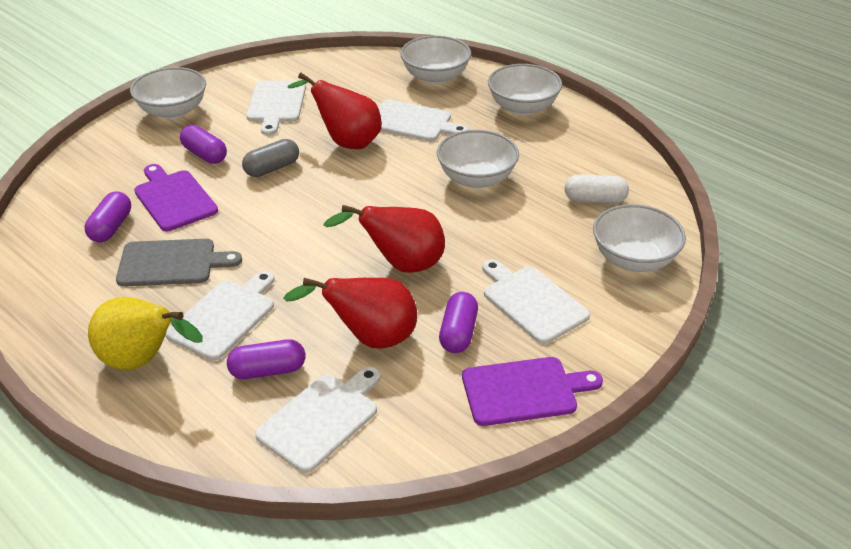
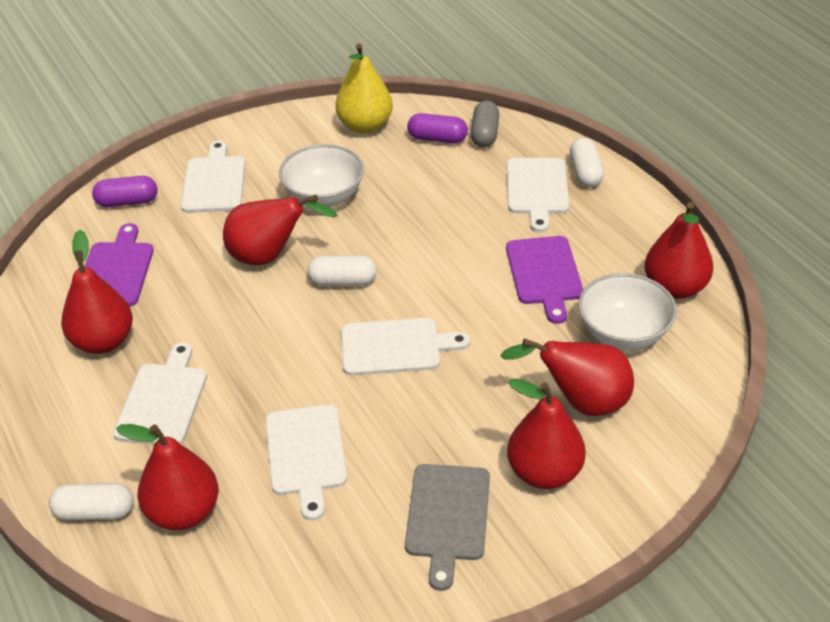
purple capsule: [85,191,131,242] [180,125,227,164] [227,339,305,379] [439,292,478,353] = 4 -> [92,176,157,207] [407,113,468,143] = 2
red pear: [283,278,417,349] [287,73,382,149] [323,205,445,273] = 3 -> [61,230,133,354] [116,424,219,530] [223,195,338,265] [500,338,634,416] [507,379,586,489] [644,202,713,299] = 6
white bowl: [130,67,206,119] [400,35,471,84] [437,130,519,188] [488,64,562,115] [593,204,686,272] = 5 -> [279,144,364,207] [578,273,677,350] = 2
white capsule: [565,174,629,204] = 1 -> [49,483,134,521] [307,256,377,286] [570,138,604,187] = 3

